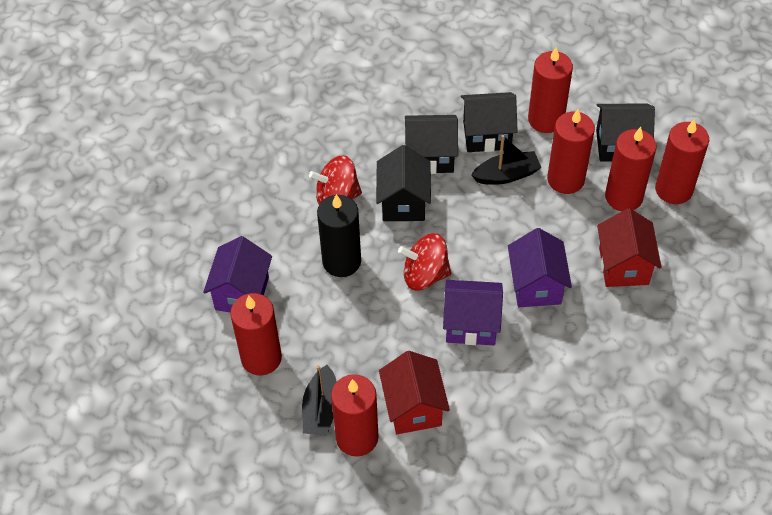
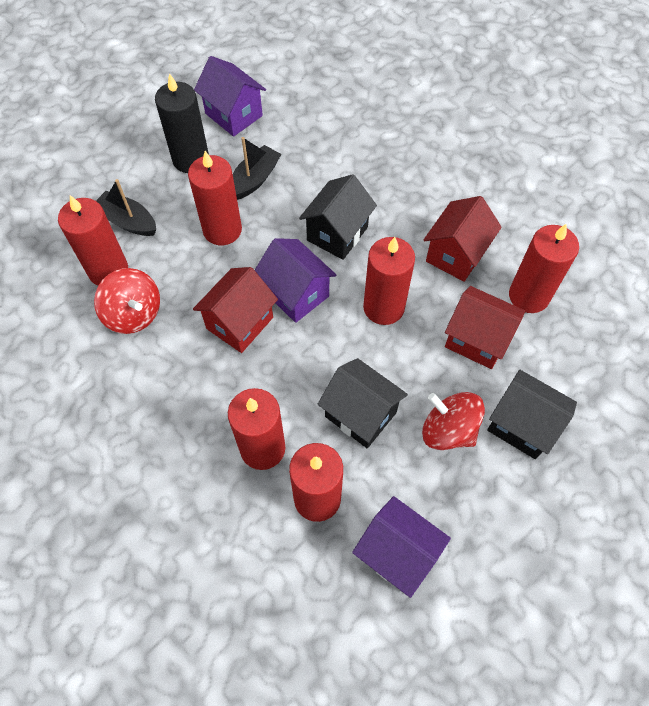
black house: [376,145,431,221] [405,115,458,174] [461,92,518,152] [596,103,655,162] = 4 -> [299,174,377,260] [318,358,408,448] [487,370,577,459] = 3
red house: [379,351,450,434] [597,208,662,287] = 2 -> [193,267,278,353] [424,196,502,282] [445,286,525,369] = 3

